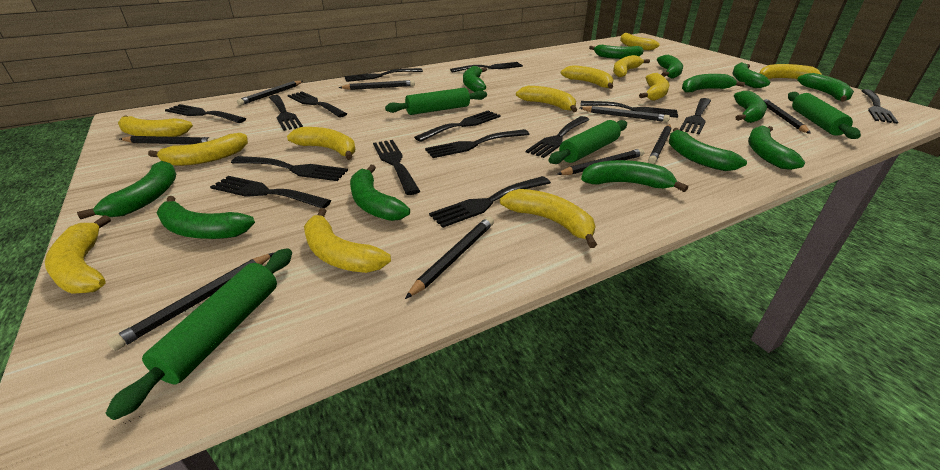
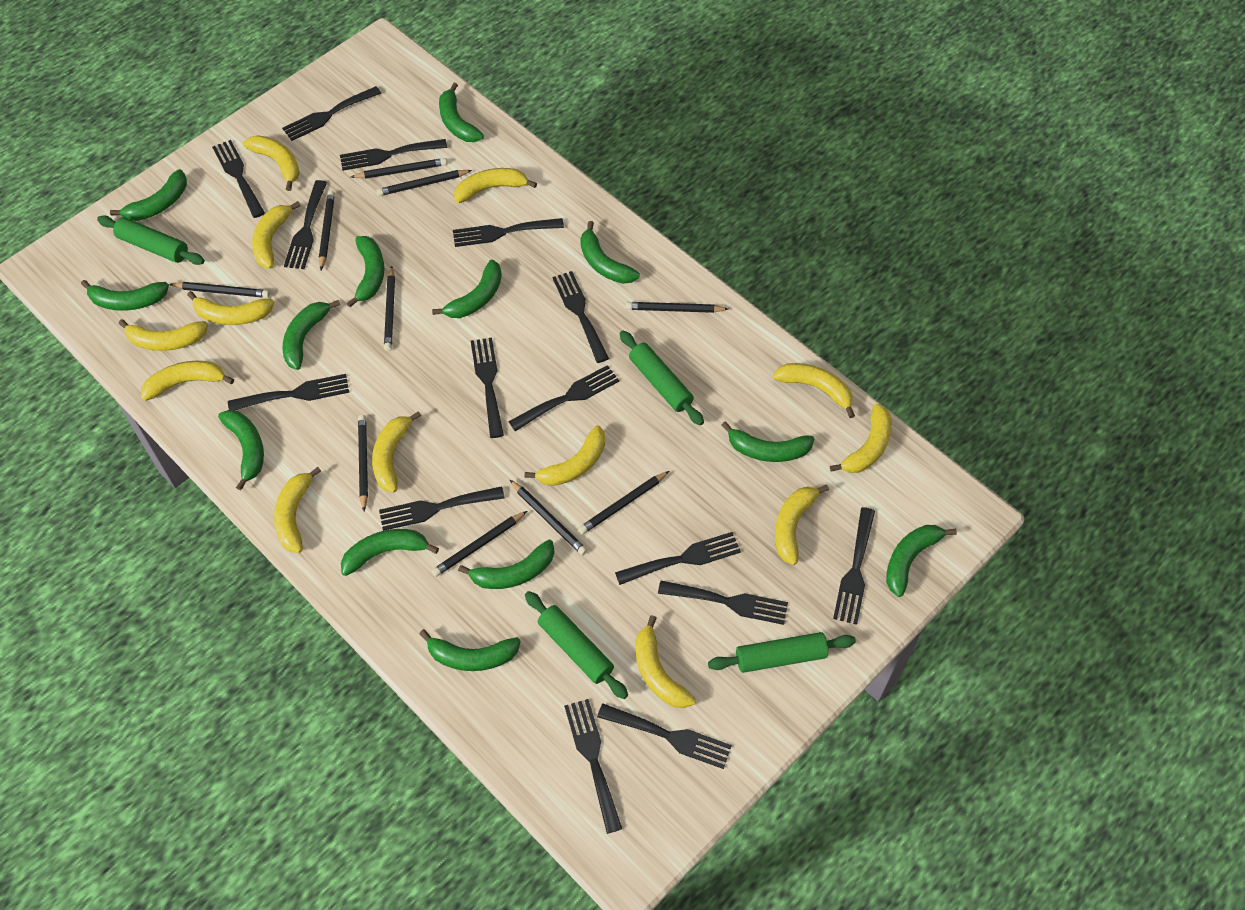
black pencil: [107,253,274,351] [120,136,215,144] [237,81,303,105] [339,80,415,90] [405,216,494,299] [557,148,644,175] [580,106,670,122] [648,124,671,164] [762,98,811,134] = 9 -> [169,282,270,298] [319,190,335,270] [351,158,447,179] [358,415,368,511] [376,170,472,196] [384,266,395,351] [432,511,527,577] [510,480,587,555] [578,471,669,534] [626,302,728,313] = 10
yellow banana: [45,215,111,294] [118,115,193,137] [148,133,248,166] [287,127,355,160] [304,208,391,273] [500,189,597,248] [516,86,577,112] [561,65,613,89] [613,55,650,77] [620,33,660,51] [639,73,670,101] [759,64,830,79] = 12 -> [119,319,208,351] [141,361,234,401] [187,291,274,325] [243,135,300,191] [252,201,301,268] [274,467,321,553] [372,411,421,493] [454,168,537,203] [525,425,605,486] [635,615,696,708] [773,363,855,418] [775,485,829,565] [830,404,892,473] = 13

